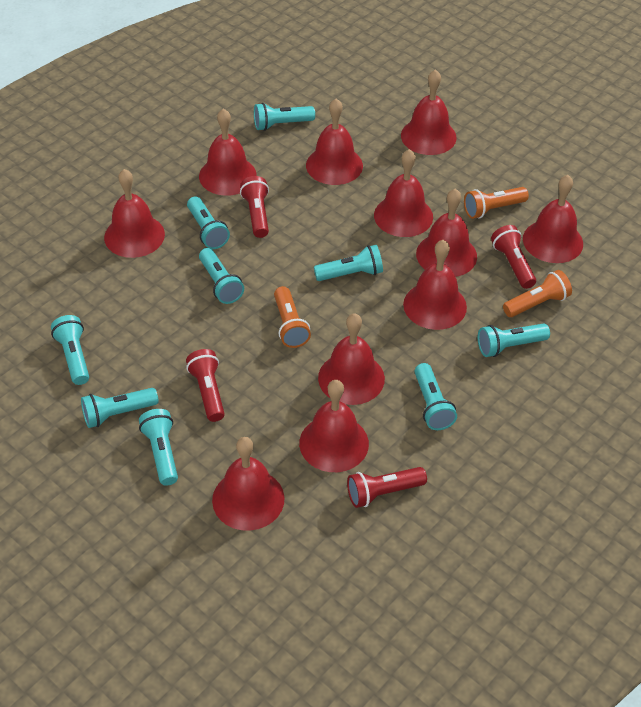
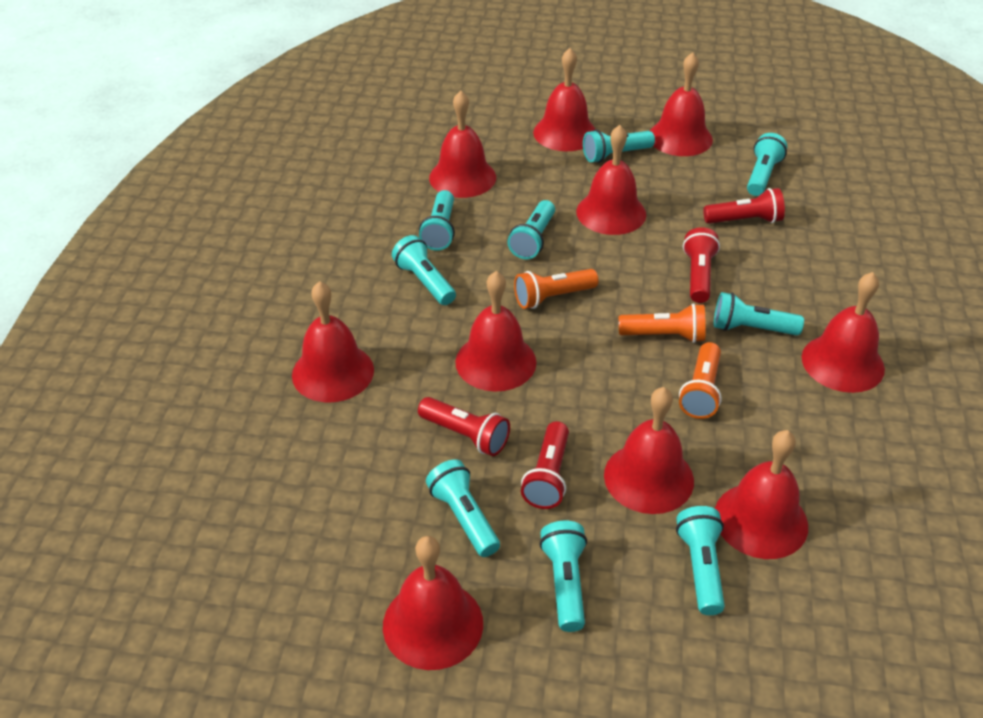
red bell: [104,169,165,258] [199,108,257,196] [212,437,284,531] [299,380,369,472] [306,99,363,185] [318,313,385,405] [374,149,433,237] [401,69,457,155] [403,240,467,330] [416,189,477,277] [523,175,583,263] = 11 -> [292,281,374,402] [383,536,483,670] [429,91,496,198] [455,271,536,392] [533,48,596,151] [576,125,646,235] [604,387,694,514] [650,52,713,156] [715,430,808,559] [802,272,885,393] = 10

